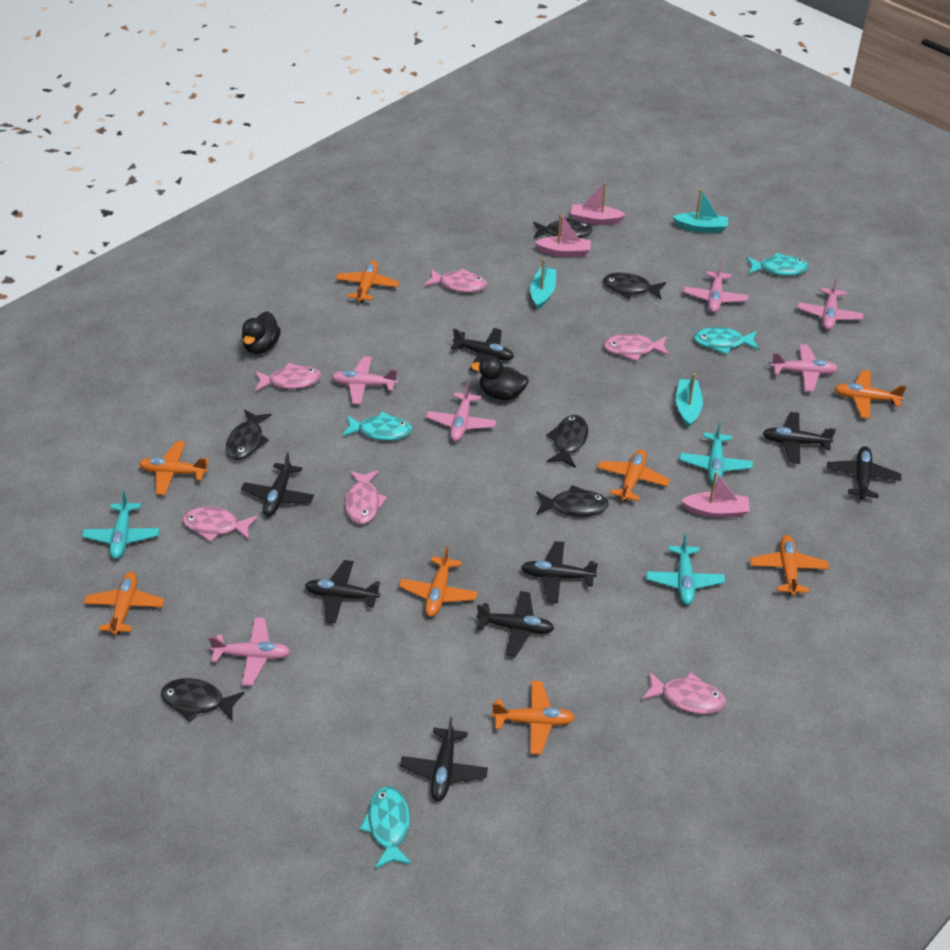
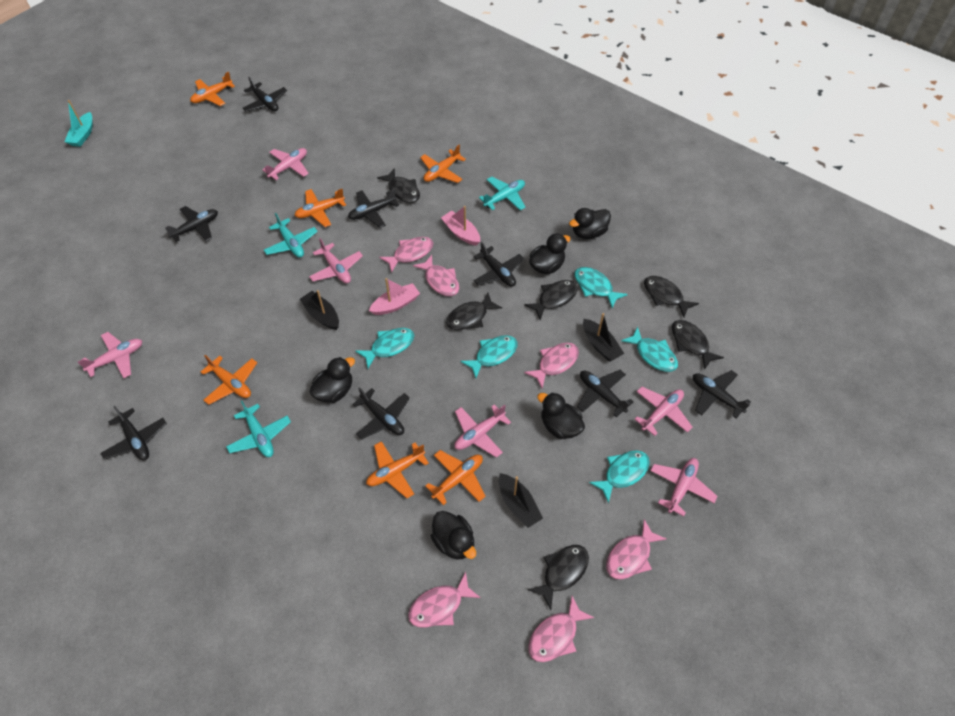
black boat: none = 0 -> [300,290,339,330] [499,473,543,528] [583,313,624,361] = 3
black duck: [242,311,281,354] [471,356,529,400] = 2 -> [310,357,355,403] [431,511,476,559] [529,233,571,274] [537,392,585,439] [569,208,611,239] = 5
orange plane: [84,572,165,635] [139,441,209,495] [336,260,399,303] [399,546,478,617] [492,681,575,754] [597,449,670,501] [750,535,829,596] [834,370,907,419] = 8 -> [190,72,235,106] [201,355,257,405] [294,189,346,227] [366,441,429,498] [420,145,466,183] [426,450,486,505] = 6
pink boat: [535,213,591,257] [571,182,626,225] [681,471,750,518] = 3 -> [369,278,420,315] [441,206,480,246] = 2
turquoise boat: [530,258,556,309] [673,189,728,233] [676,373,703,428] = 3 -> [65,100,93,147] = 1
turquoise fish: [342,411,412,441] [360,786,412,869] [694,327,759,354] [746,253,809,276] = 4 -> [355,328,414,368] [460,335,518,378] [575,267,628,308] [589,450,650,503] [621,326,678,372] = 5

